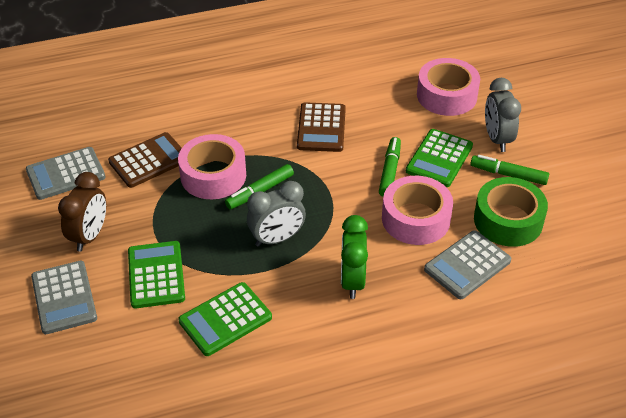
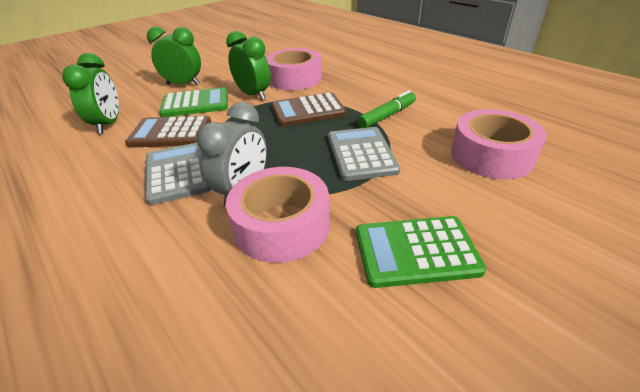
brown clock: [58,172,106,252] = 1 -> none = 0
green calculator: [128,241,185,309] [178,282,272,356] [406,129,473,187] = 3 -> [159,87,228,117] [356,216,487,288] = 2
green clock: [341,215,368,299] = 1 -> [62,53,119,134] [147,27,201,86] [226,31,271,100] = 3
green marker: [225,164,294,210] [379,137,401,197] [470,155,549,185] = 3 -> [357,90,416,128] = 1
green tape: [474,177,548,247] = 1 -> none = 0
grey calculator: [26,147,106,200] [31,261,97,334] [424,230,511,299] = 3 -> [145,143,211,205] [328,127,400,181] = 2
grey clock: [247,181,306,247] [485,78,521,152] = 2 -> [197,102,267,207] = 1

